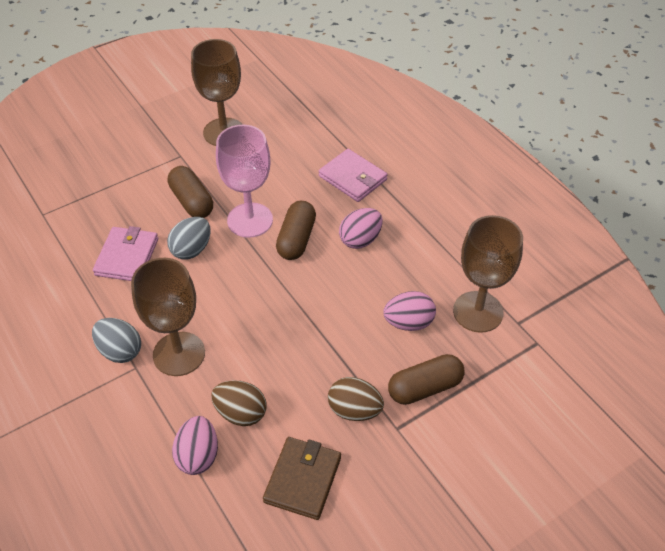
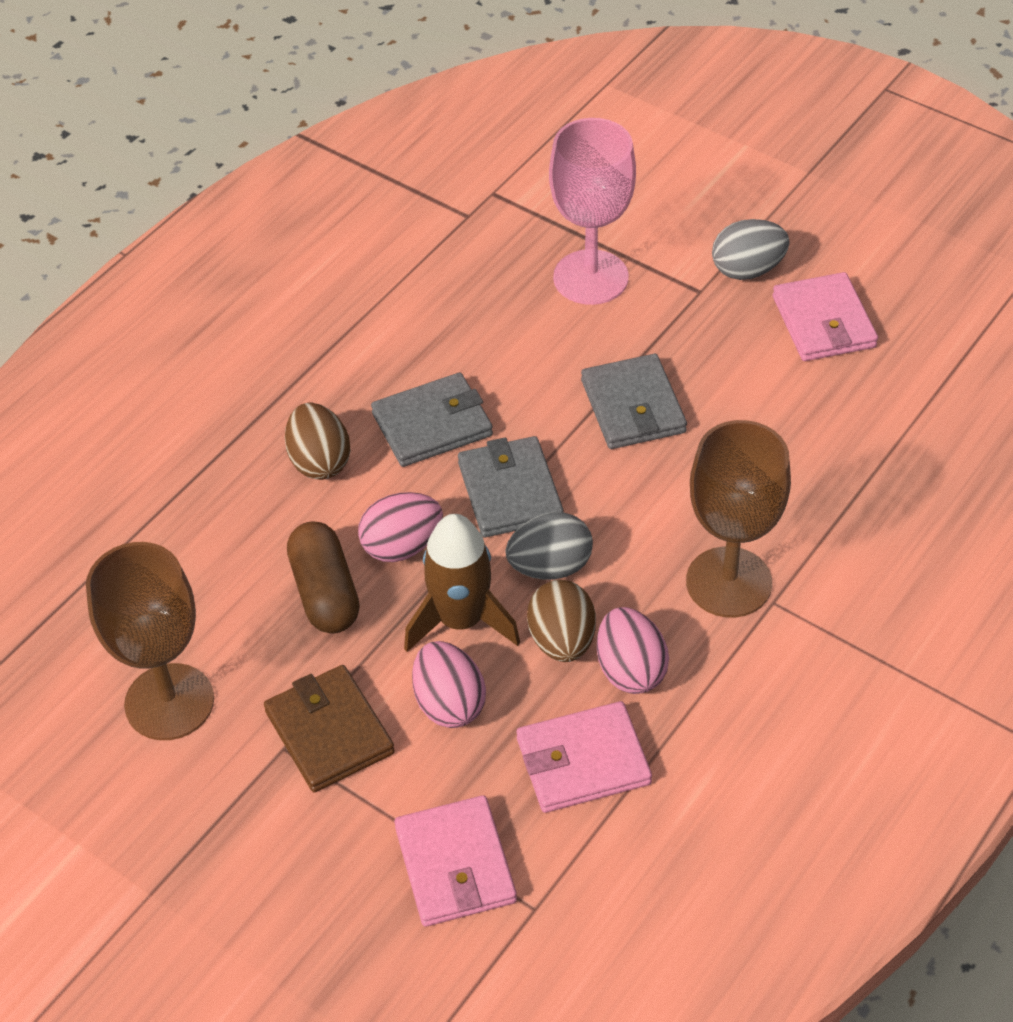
brown capsule: [168,166,213,218] [276,201,316,260] [388,354,465,405] = 3 -> [287,521,360,633] = 1
brown goblet: [131,258,205,376] [191,39,243,146] [453,215,523,333] = 3 -> [86,542,214,740] [686,420,791,618] = 2
brown rocket: none = 0 -> [404,514,520,652] = 1
grey wallet: none = 0 -> [371,372,493,467] [458,436,564,537] [581,354,687,449] = 3
pink wallet: [93,226,158,281] [319,149,388,202] = 2 -> [395,795,517,927] [517,701,652,813] [773,272,878,361] = 3

